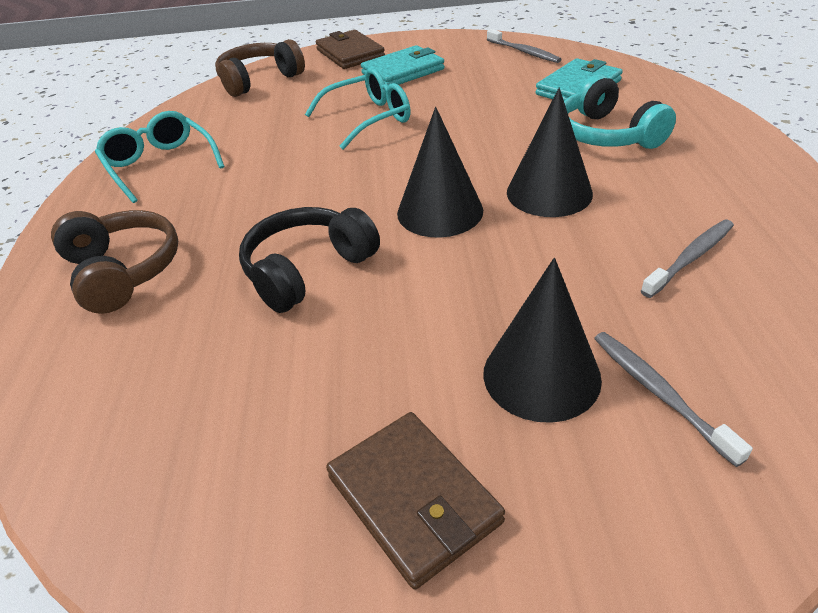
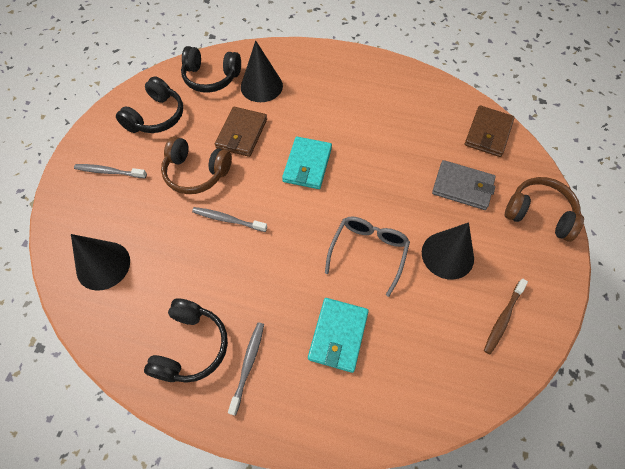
black headphones: [239,207,380,313] = 1 -> [116,76,183,133] [144,299,228,383] [181,46,241,93] = 3
brown toothbrush: none = 0 -> [484,279,528,355] = 1
grey glasses: none = 0 -> [325,217,410,297] = 1
grey wallet: none = 0 -> [432,160,496,210] = 1
turquoise glasses: [95,111,225,203] [305,68,410,150] = 2 -> none = 0
turquoise headphones: [564,74,676,149] = 1 -> none = 0

